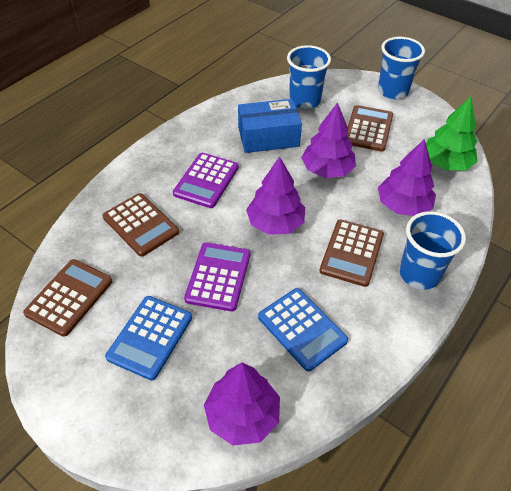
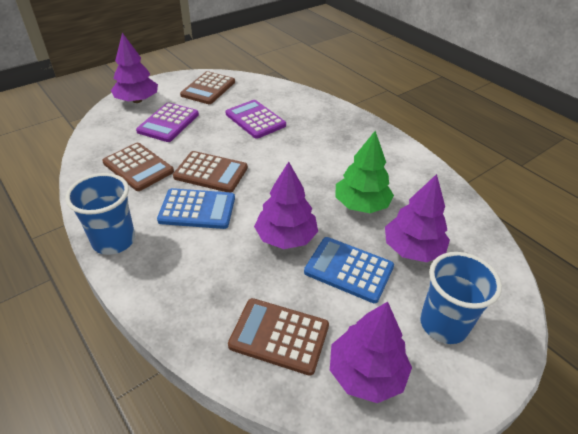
blue box: [238,99,302,153] = 1 -> none = 0
blue cup: [287,45,331,109] [378,37,425,100] [399,211,466,290] = 3 -> [65,173,135,255] [420,252,502,344] = 2

